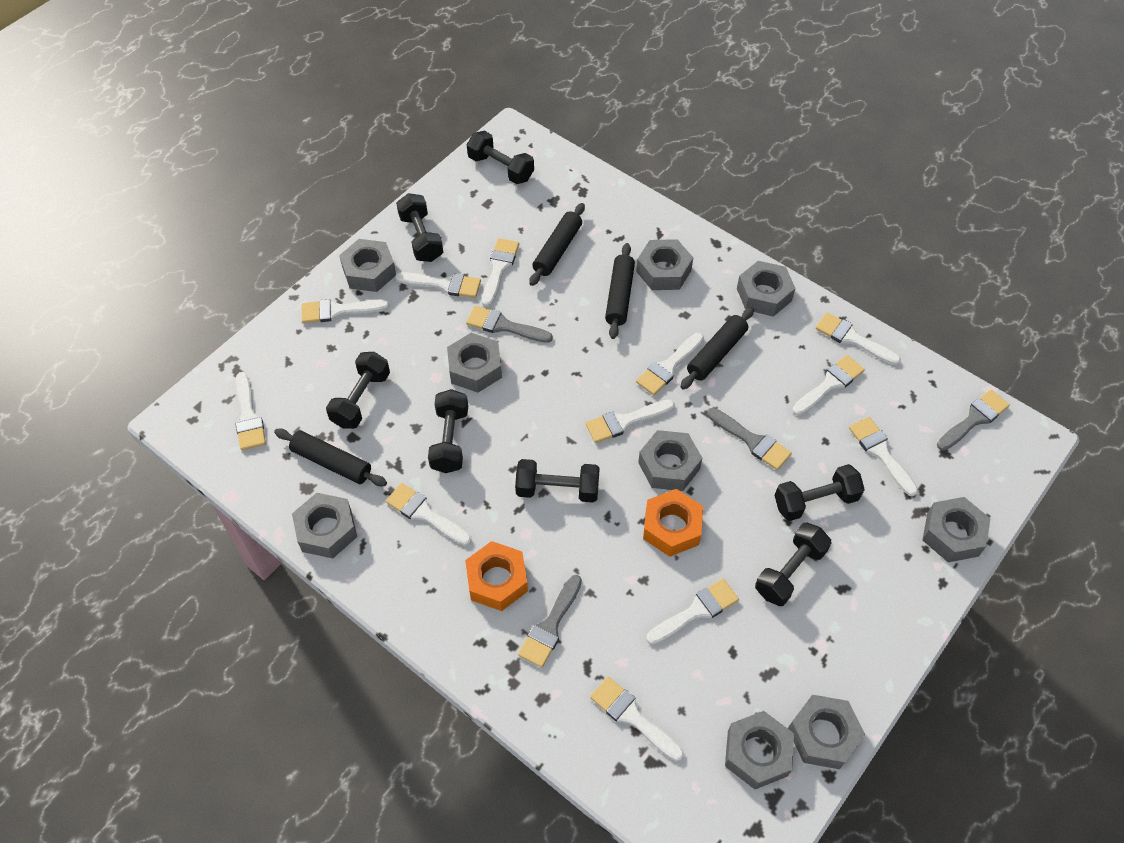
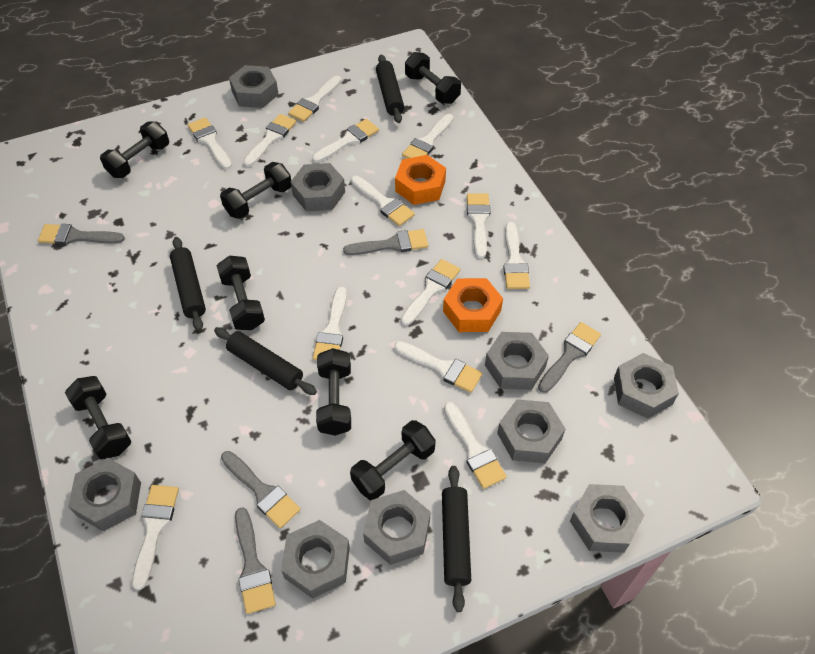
grey brush: [466,306,553,343] [518,575,582,668] [707,408,792,470] [937,389,1010,451] = 4 -> [38,224,125,245] [221,451,301,528] [235,507,276,614] [343,229,428,255] [538,322,601,393] = 5
white brush: [236,372,266,450] [302,299,389,323] [386,483,471,546] [395,272,481,298] [482,238,519,307] [585,400,675,443] [590,677,684,761] [636,333,704,395] [646,579,739,645] [792,355,865,416] [815,312,901,365] [849,417,918,497] = 12 -> [132,485,179,590] [188,117,232,170] [243,114,297,167] [288,76,342,122] [312,119,379,163] [313,287,347,360] [351,176,415,226] [394,341,482,393] [401,259,460,326] [402,114,453,159] [444,402,507,489] [467,193,490,259] [503,222,530,289] = 13

